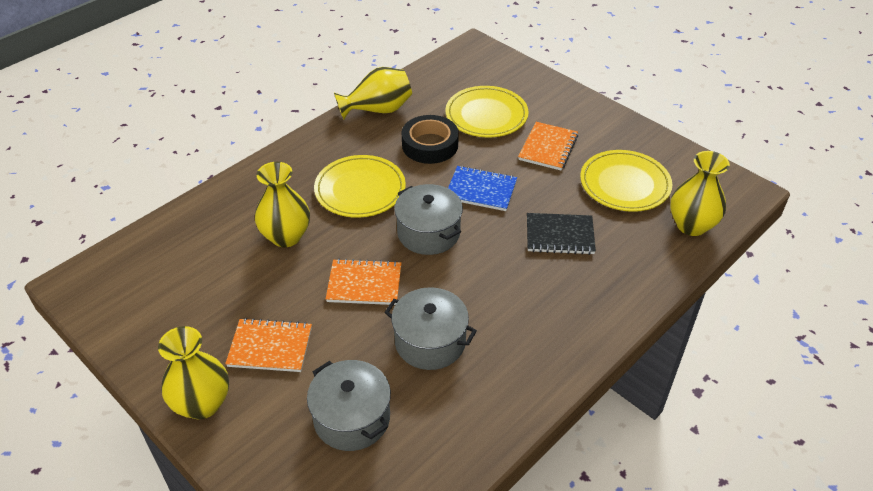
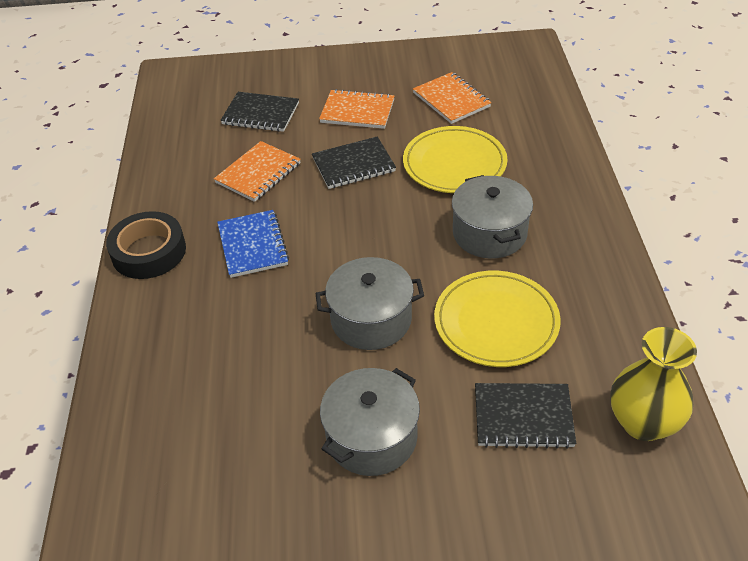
black notebook: [527,213,596,255] = 1 -> [220,92,299,132] [312,137,396,189] [475,383,576,449] = 3
yellow plate: [314,155,406,218] [445,86,529,137] [580,150,672,212] = 3 -> [403,126,508,193] [434,271,561,367] = 2
yellow vase: [158,326,229,419] [255,162,310,247] [334,67,412,120] [670,151,730,236] = 4 -> [610,327,697,441] = 1

